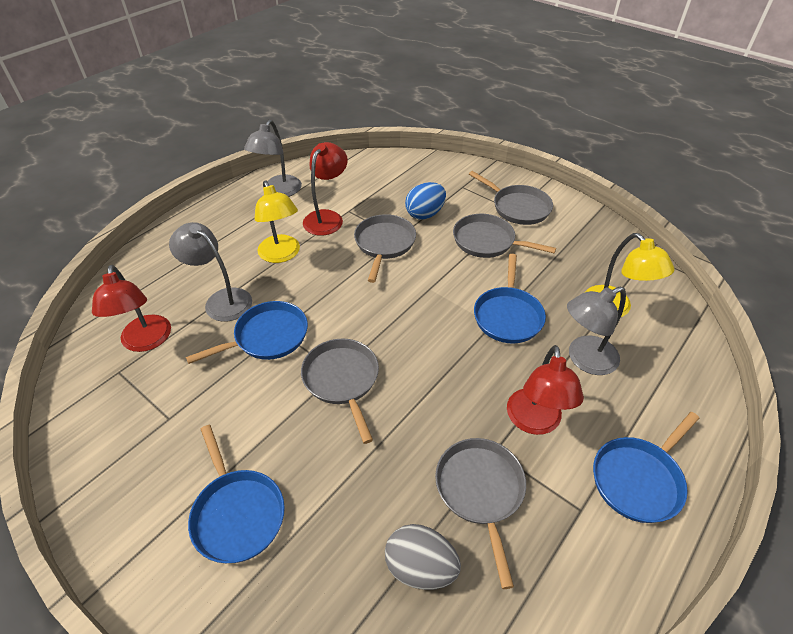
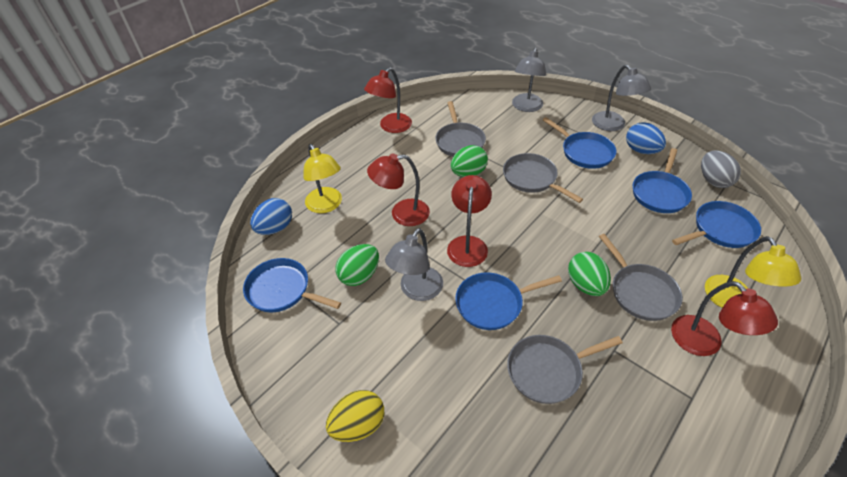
blue egg: [405,182,446,219] = 1 -> [250,198,292,235] [626,122,666,154] = 2
blue pan: [186,301,308,364] [188,425,285,563] [474,254,546,343] [593,412,699,523] = 4 -> [243,258,341,312] [455,272,562,330] [543,117,616,169] [633,148,692,213] [672,201,761,248] = 5
green egg: none = 0 -> [335,244,379,286] [451,145,488,177] [568,252,611,296] = 3
grey pan: [301,339,379,444] [354,214,416,283] [435,438,526,589] [453,214,556,258] [469,171,553,225] = 5 -> [435,101,486,157] [503,153,583,203] [507,335,623,404] [599,234,683,321] = 4
red lamp: [92,265,171,352] [303,142,348,236] [507,345,584,435] = 3 -> [364,67,412,133] [367,153,430,226] [447,175,492,267] [671,281,778,356] = 4
yellow egg: none = 0 -> [326,390,384,442] = 1

